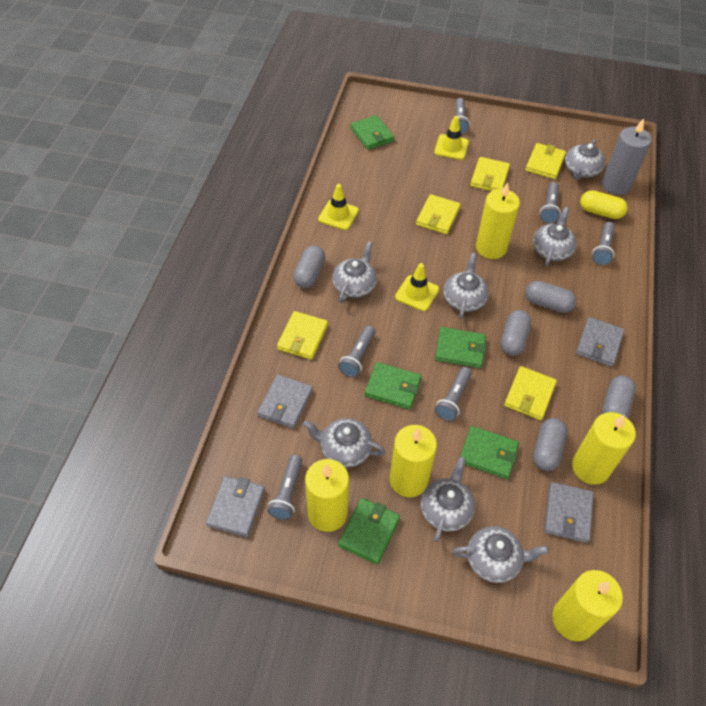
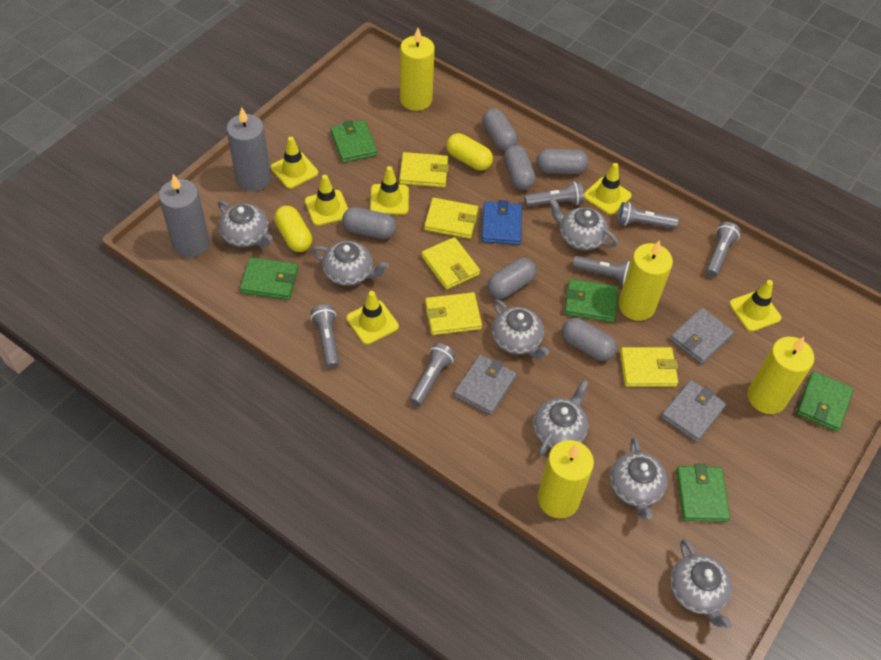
blue wallet: none = 0 -> [482,200,522,245] = 1
grey candle: [602,118,652,195] = 1 -> [159,174,210,258] [226,107,271,191] = 2
grey capsule: [293,246,325,288] [501,310,531,356] [525,281,576,313] [533,418,567,471] [602,376,636,418] = 5 -> [342,207,396,239] [482,108,518,151] [487,258,536,299] [503,145,536,190] [536,149,588,174] [562,318,617,361] = 6
grey wallet: [206,476,265,537] [257,374,313,429] [544,482,594,543] [576,317,624,367] = 4 -> [454,354,517,415] [661,380,727,442] [670,308,734,364] = 3
yellow candle: [305,459,349,532] [389,425,437,497] [476,182,520,259] [552,570,623,641] [572,412,636,485] = 5 -> [400,28,435,111] [538,440,594,519] [618,240,673,321] [748,337,814,414] = 4
yellow capsule: [580,190,628,219] = 1 -> [274,206,312,252] [446,133,493,171] = 2
yellow traffic cone: [318,184,359,230] [395,263,439,311] [434,116,469,160] = 3 -> [271,137,318,189] [305,175,348,226] [346,291,399,345] [370,166,409,215] [584,163,632,215] [729,280,781,332] = 6

